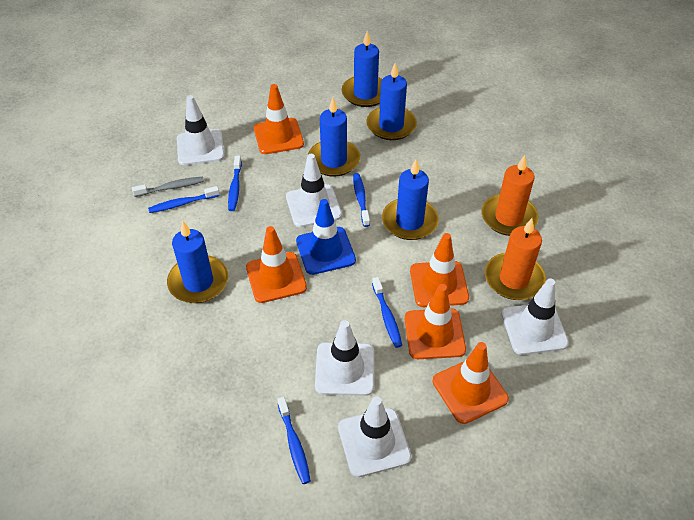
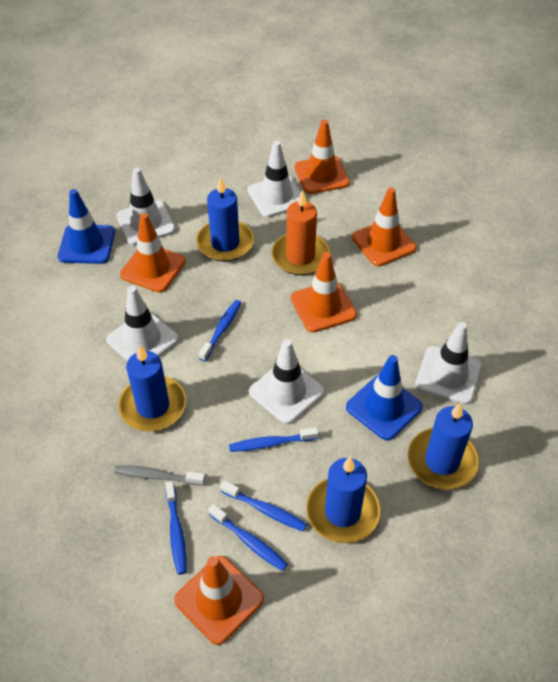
blue candle: [167,221,228,303] [308,98,360,177] [342,31,382,107] [366,63,417,140] [382,160,439,240] = 5 -> [118,344,186,431] [196,176,254,261] [306,457,380,543] [408,402,479,490] = 4
blue traffic cone: [296,199,356,275] = 1 -> [58,189,115,264] [346,355,423,441] = 2
orange candle: [482,155,539,236] [485,218,546,300] = 2 -> [271,190,330,275] = 1

